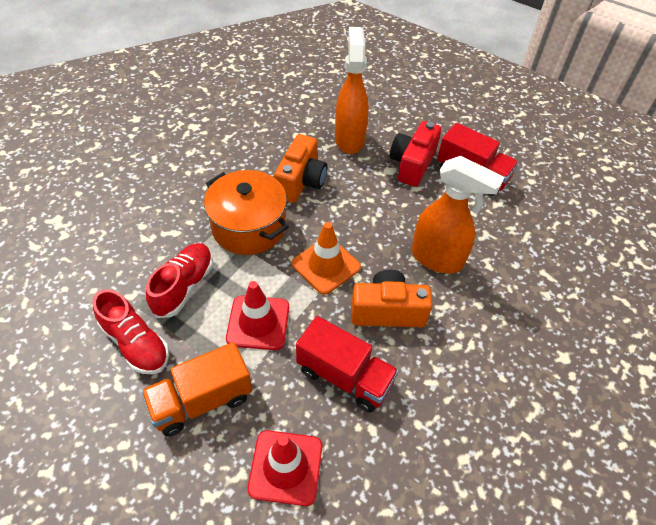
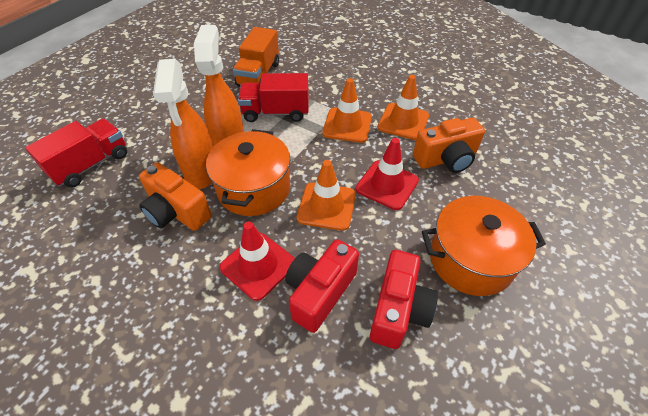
orange pot: [204,170,289,255] = 1 -> [206,129,291,216] [422,196,546,296] = 2
orange traffic cone: [292,222,361,295] = 1 -> [297,160,356,231] [322,78,372,143] [377,75,429,140] = 3
red camera: [390,121,441,187] = 1 -> [285,239,359,333] [370,250,438,349] = 2
red shoe: [93,289,169,374] [146,243,213,318] = 2 -> none = 0

